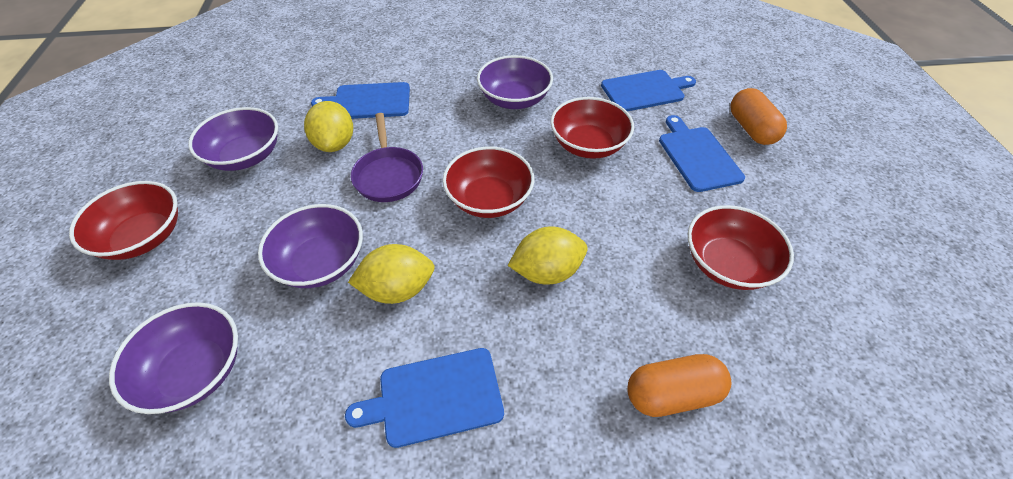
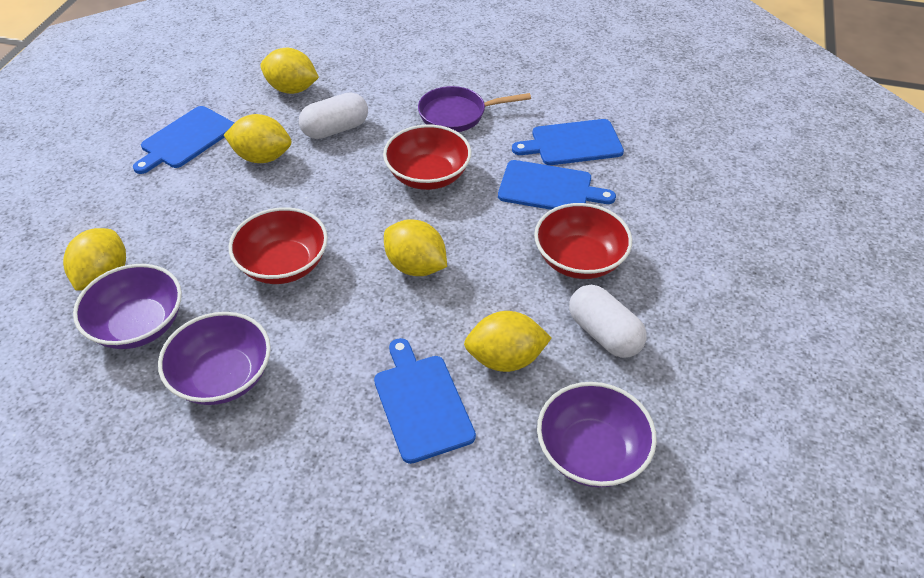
orange capsule: [627,354,732,417] [731,88,787,145] = 2 -> none = 0
purple bowl: [109,302,238,414] [188,107,278,171] [258,204,363,288] [477,55,553,109] = 4 -> [73,264,182,349] [158,312,271,405] [537,382,657,488] = 3
red bowl: [69,181,178,260] [443,146,534,218] [550,97,634,159] [688,205,794,290] = 4 -> [229,207,328,284] [383,124,471,190] [534,203,632,279] = 3
white capsule: none = 0 -> [299,92,368,139] [569,285,647,358] = 2
yellow lemon: [304,101,353,152] [348,244,435,304] [508,227,587,285] = 3 -> [63,228,126,290] [224,114,291,163] [260,48,319,94] [384,219,447,276] [464,311,552,372] = 5

